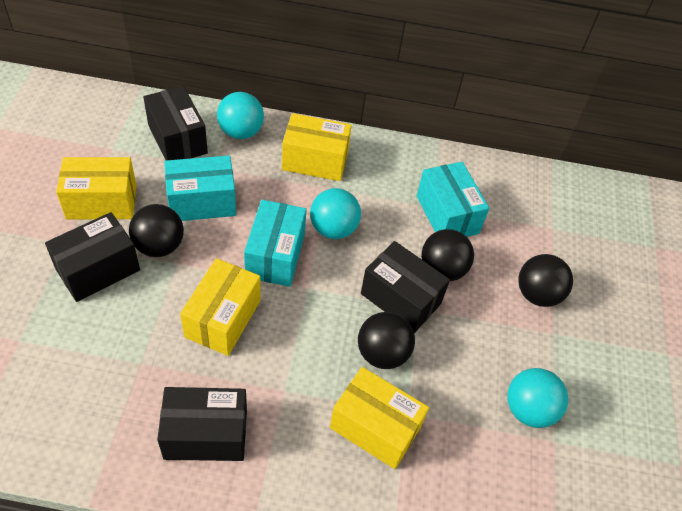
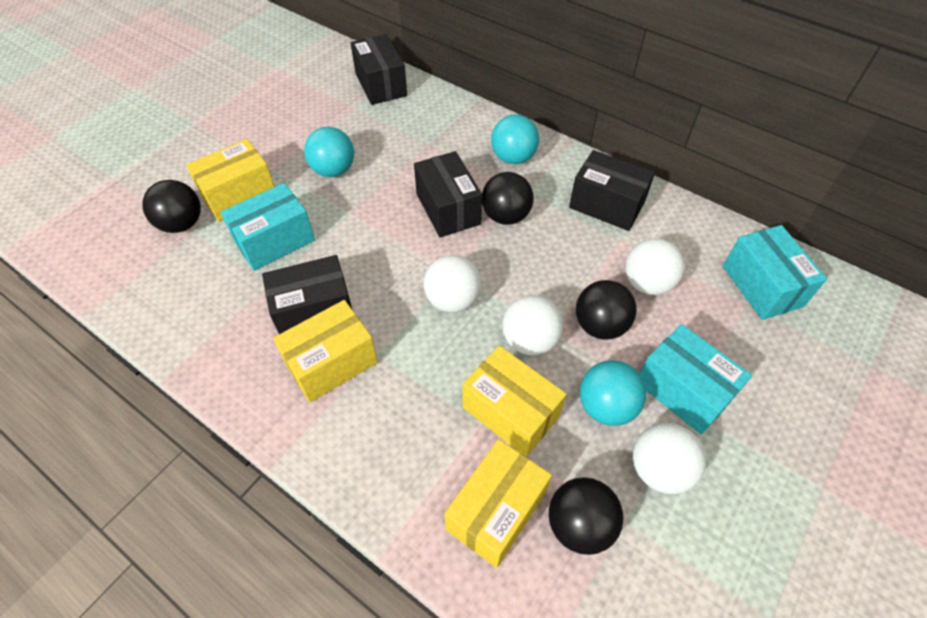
white ball: none = 0 -> [424,255,481,313] [502,295,563,355] [625,238,685,295] [633,423,706,494] = 4

